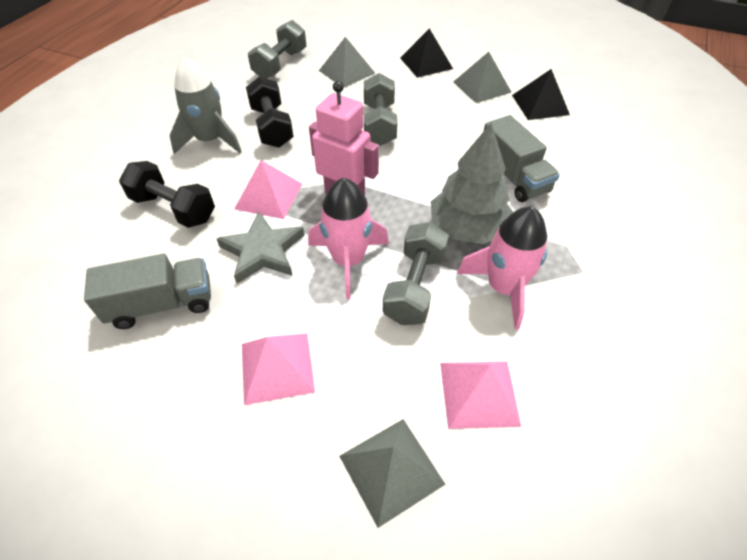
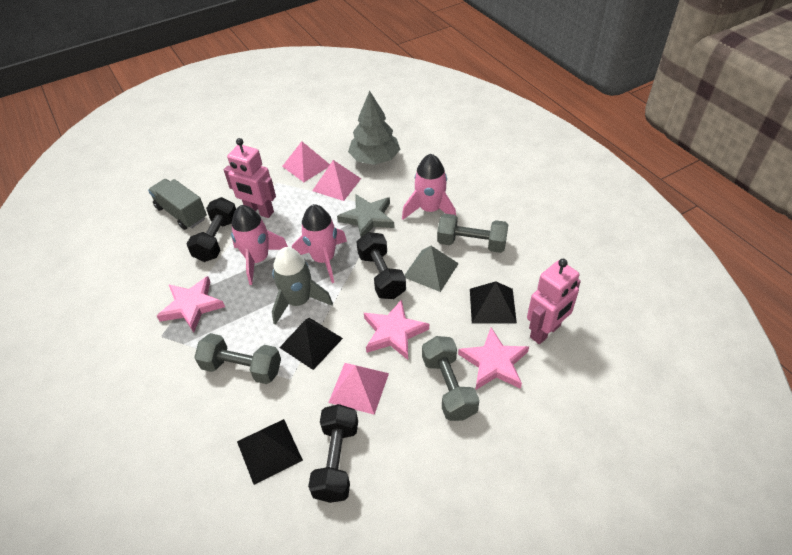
black dumbbell: [119,161,215,228] [246,76,294,148] = 2 -> [187,197,236,262] [308,404,358,503] [356,232,406,299] = 3
black pyramid: [400,28,453,78] [512,69,570,120] = 2 -> [237,419,303,485] [279,318,343,370] [470,281,517,324] = 3
grey pyramid: [319,37,375,87] [339,419,446,528] [453,52,511,103] = 3 -> [405,246,459,292] = 1
grey truck: [84,254,211,329] [484,115,560,202] = 2 -> [148,179,207,230] = 1
pink robot: [309,81,379,196] = 1 -> [224,138,276,218] [527,259,581,344] = 2
pink rocket: [308,178,389,299] [457,206,548,330] = 2 -> [231,205,288,285] [292,204,347,283] [402,154,456,220] = 3
pink star: none = 0 -> [157,276,225,332] [364,299,429,360] [458,328,529,390] = 3

